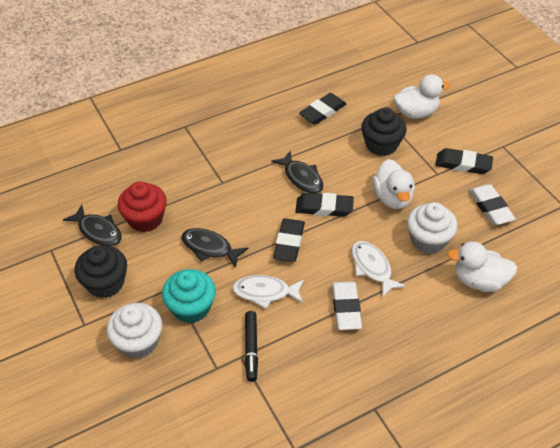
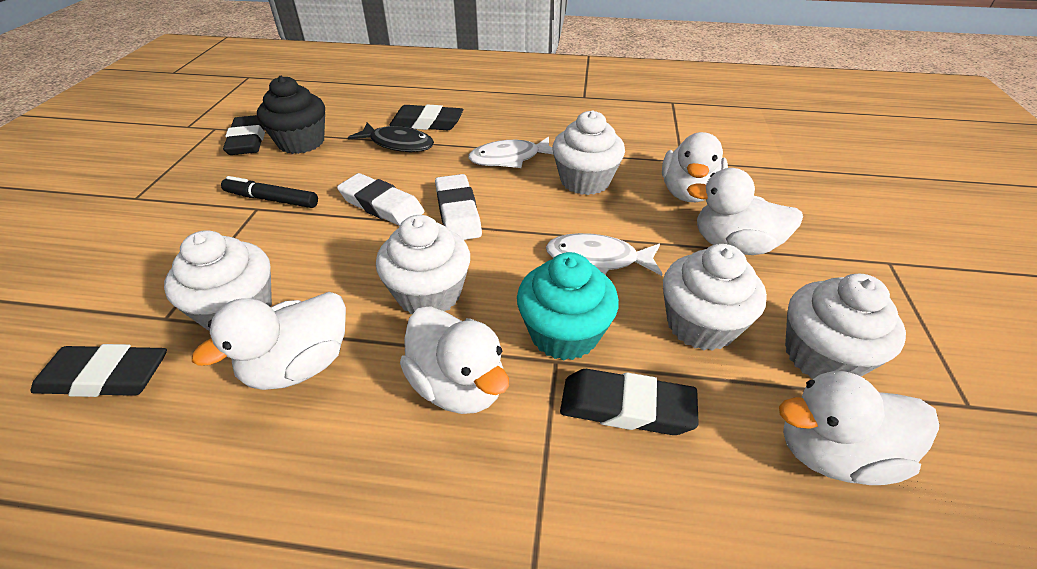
black cupcake: [75,246,127,298] [361,107,407,156] = 2 -> [257,76,325,154] = 1
black fish: [63,204,122,246] [181,228,249,268] [271,150,323,193] = 3 -> [348,123,434,152] = 1
red cupcake: [118,181,167,232] = 1 -> none = 0
white cupcake: [107,303,162,359] [407,202,458,254] = 2 -> [164,230,272,331] [376,215,470,314] [552,110,625,195] [663,244,767,351] [785,274,906,379] = 5
white duck: [372,159,415,209] [393,74,451,119] [447,241,518,292] = 3 -> [192,292,346,390] [400,306,509,414] [662,132,728,202] [687,168,803,255] [779,371,939,485] = 5

